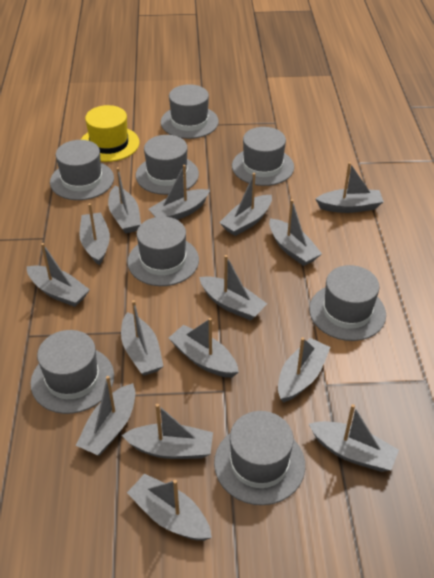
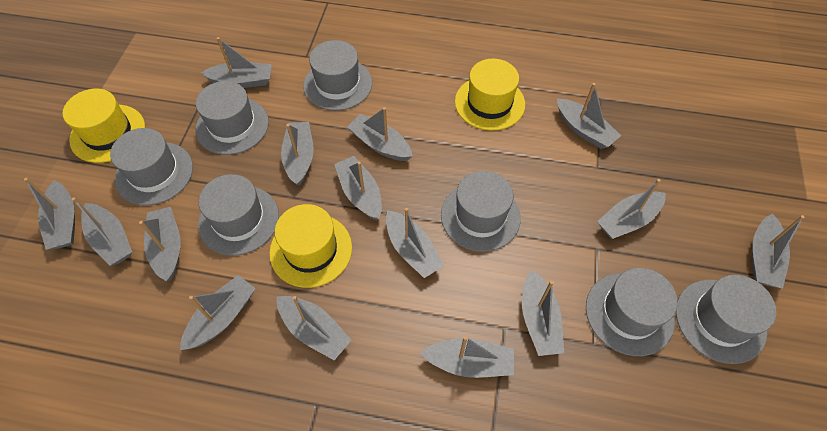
grey hat: [30,330,114,414] [50,140,114,200] [127,217,199,286] [136,135,199,195] [161,84,219,139] [214,411,305,505] [232,127,294,186] [309,265,386,341] = 8 -> [110,128,193,206] [196,81,269,155] [198,174,279,256] [303,40,372,111] [441,171,521,252] [586,268,678,356] [676,275,777,364] = 7
yellow hat: [81,105,139,162] = 1 -> [62,89,145,163] [269,204,352,288] [455,59,525,131] = 3

